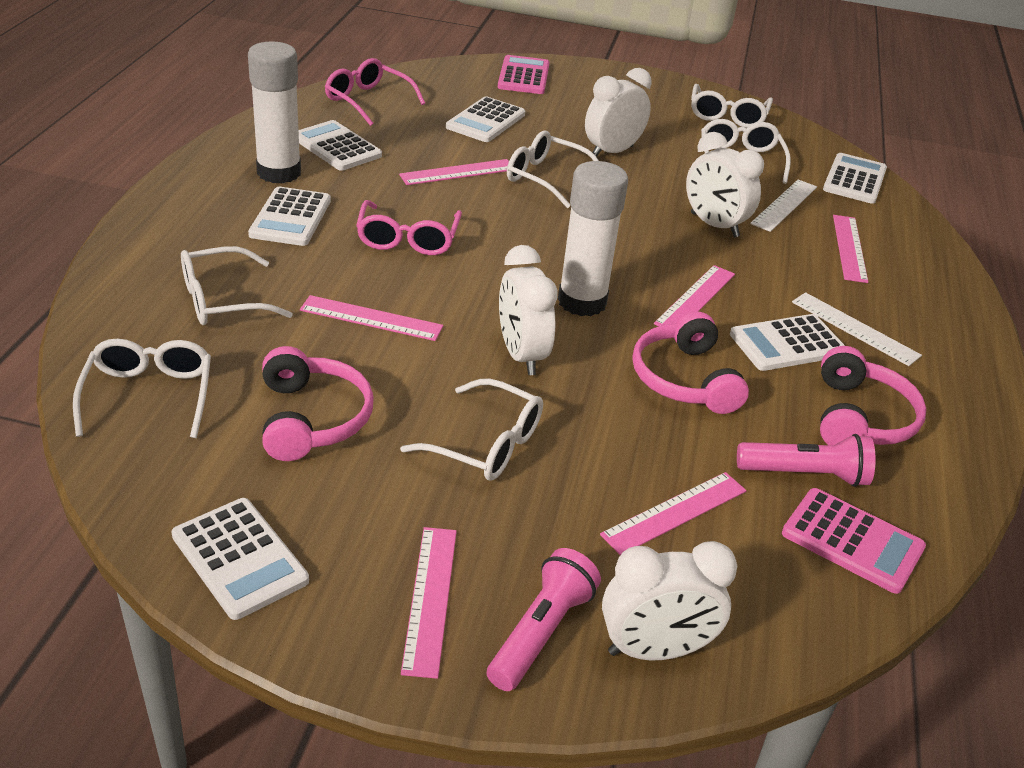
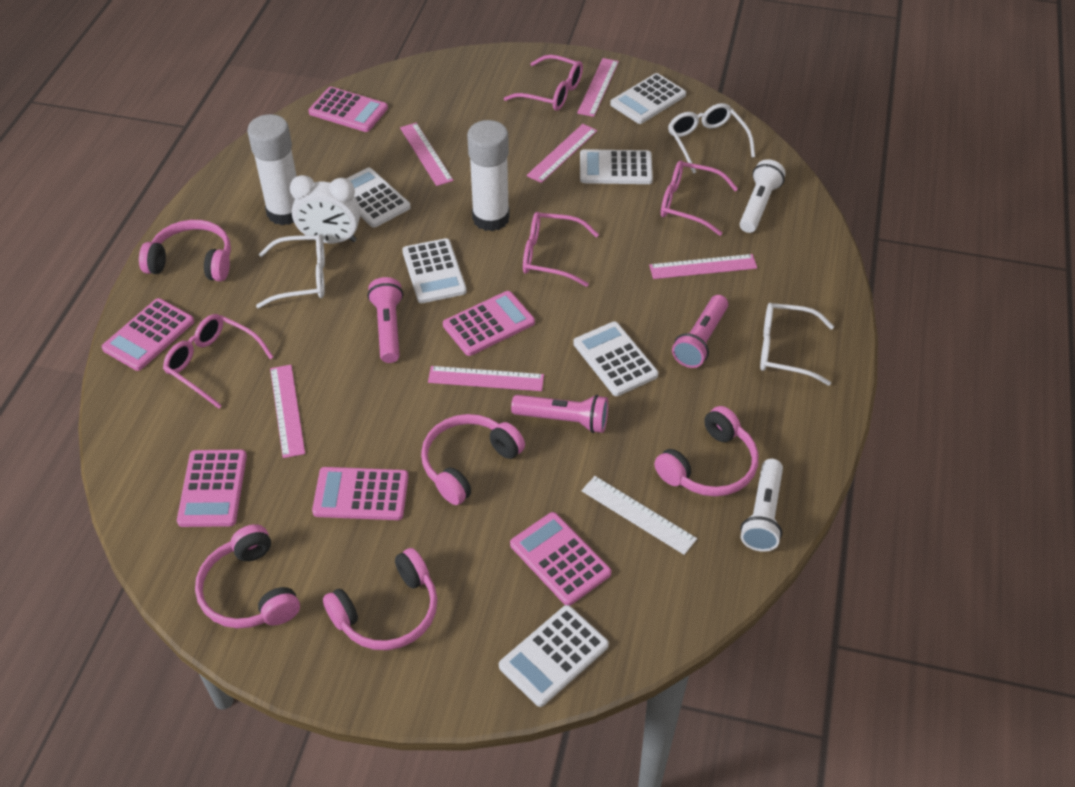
pink calculator: [498,55,549,94] [782,488,926,594] = 2 -> [101,298,194,371] [177,450,247,527] [309,87,388,132] [312,467,409,520] [443,291,535,356] [510,512,611,606] = 6
pink flashlight: [487,548,601,691] [737,434,876,487] = 2 -> [367,277,403,363] [511,395,608,433] [672,295,728,368] = 3
pink glasses: [325,58,425,126] [356,200,462,255] = 2 -> [163,314,273,409] [504,54,583,111] [523,212,599,287] [661,160,738,236] = 4
pink headphones: [262,346,374,461] [632,311,749,414] [820,346,926,446] = 3 -> [139,220,231,282] [195,524,300,628] [323,548,437,650] [421,414,525,505] [654,406,758,496] = 5
white clock: [499,245,558,375] [585,68,652,157] [602,541,737,660] [686,132,764,237] = 4 -> [290,175,361,243] = 1
white flashlight: none = 0 -> [740,159,786,233] [740,459,783,552] = 2
white glasses: [73,339,211,438] [181,246,293,325] [400,379,543,481] [507,131,599,208] [691,84,773,128] [701,119,791,184] = 6 -> [256,234,325,308] [668,103,755,174] [760,303,834,386] = 3
white ruler: [750,180,817,232] [792,292,922,366] = 2 -> [582,476,697,555] = 1

